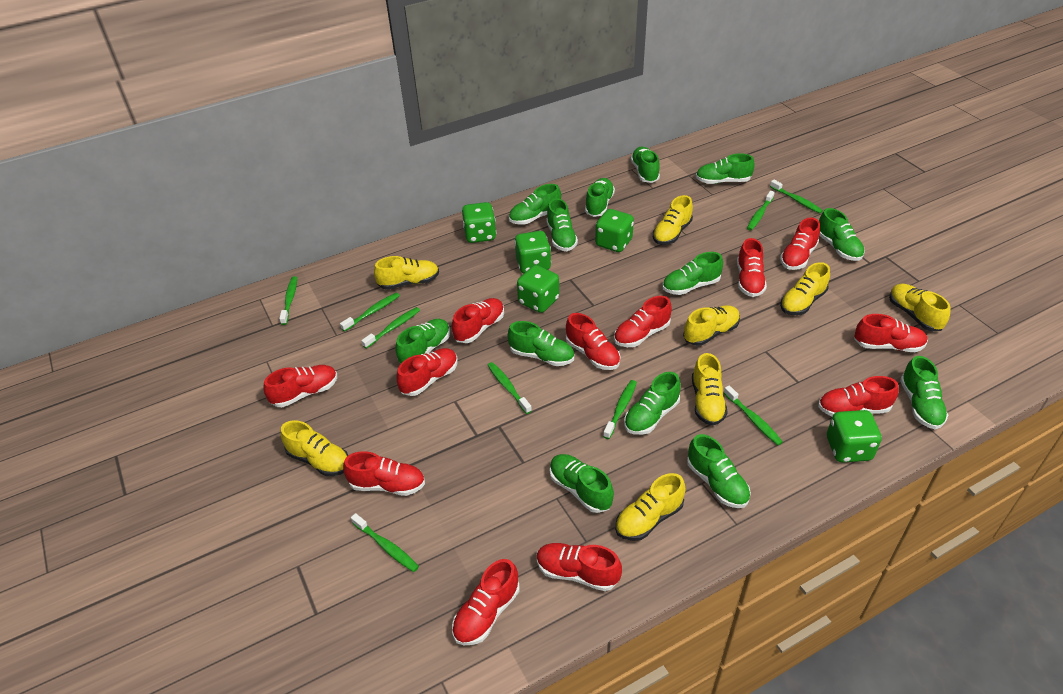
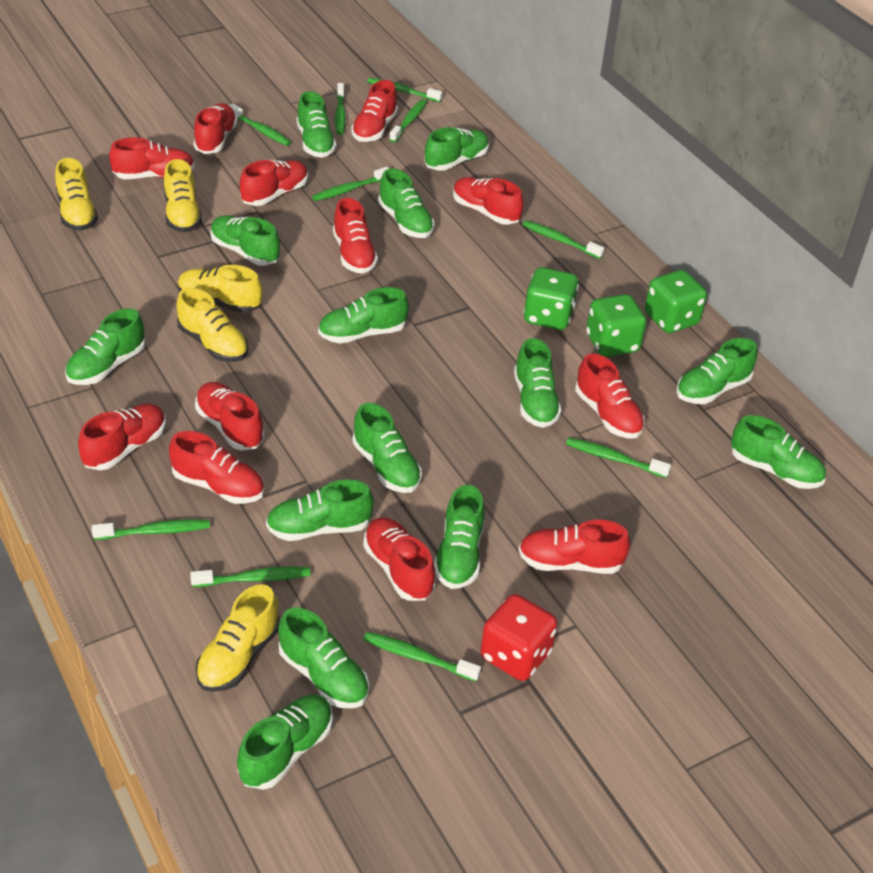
green dice: [462,202,496,243] [514,231,551,273] [517,265,559,313] [595,209,634,252] [827,410,882,463] = 5 -> [523,267,579,330] [586,294,646,357] [645,270,707,333] = 3
green shoe: [395,319,450,364] [508,321,574,366] [509,184,561,225] [546,198,578,251] [550,454,614,513] [585,178,615,217] [624,372,681,435] [631,147,660,183] [662,252,723,295] [687,434,751,508] [696,153,754,184] [819,208,865,261] [900,356,948,429] = 13 -> [65,308,146,385] [210,215,280,266] [237,695,333,790] [266,479,374,541] [278,607,369,708] [297,91,336,158] [318,287,409,344] [352,403,422,493] [378,168,434,238] [424,127,489,171] [434,485,485,589] [514,338,562,428] [676,338,757,404] [731,415,826,489] = 14
green toothbrush: [279,276,297,325] [340,293,400,332] [351,513,419,572] [361,307,420,348] [487,362,532,414] [603,380,637,439] [724,385,783,445] [747,191,775,231] [770,180,823,214] = 9 -> [92,519,210,540] [190,566,310,587] [229,104,291,146] [312,167,389,201] [335,83,346,135] [363,632,481,682] [367,78,442,102] [389,99,427,143] [523,220,604,259] [566,438,671,478] = 10
red dice: none = 0 -> [481,594,557,681] = 1
yellow shoe: [281,420,348,476] [374,256,439,290] [615,473,686,541] [653,195,693,245] [683,305,740,346] [692,353,728,426] [780,262,830,315] [889,284,950,331] = 8 -> [55,158,98,231] [164,159,202,233] [176,288,248,362] [178,265,262,313] [195,584,280,692] = 5

